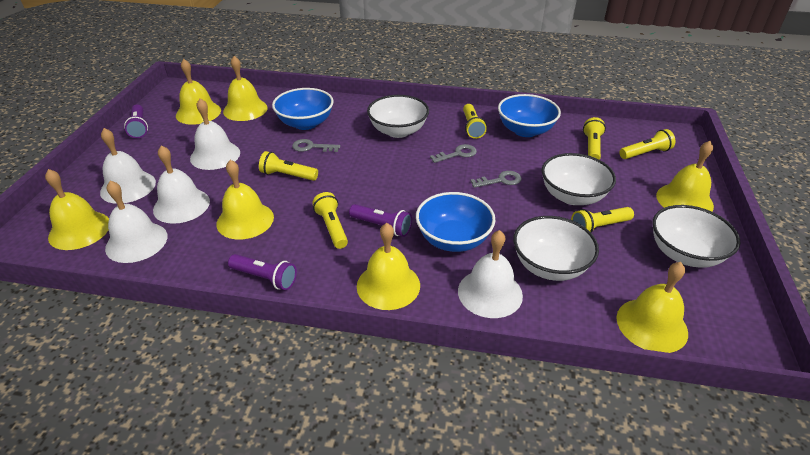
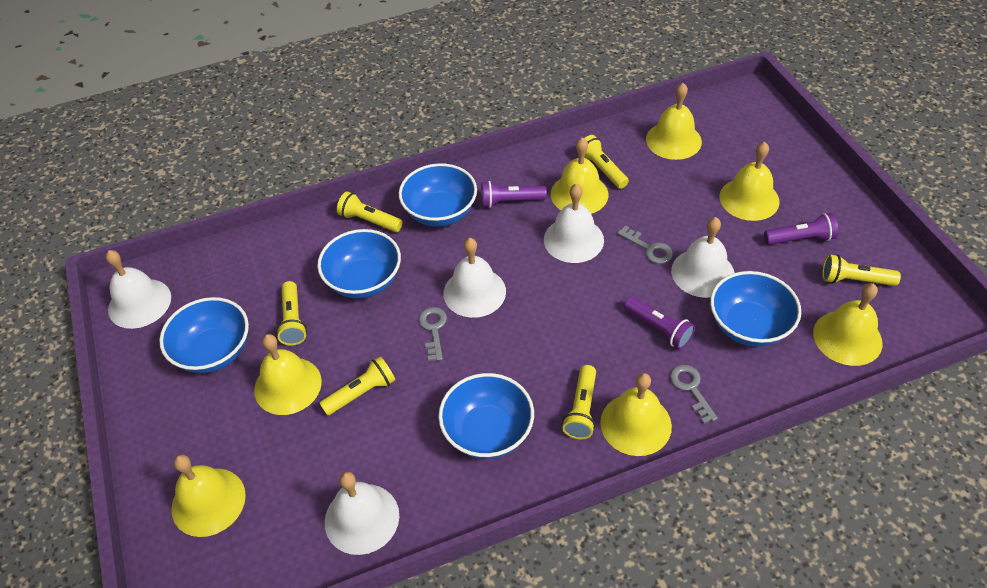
blue bowl: [272,88,334,130] [416,192,496,252] [498,94,561,137] = 3 -> [159,297,249,373] [317,229,401,299] [399,163,477,227] [438,373,534,459] [710,271,801,347] = 5
white bowl: [367,95,429,138] [513,216,599,281] [542,153,616,205] [652,205,741,268] = 4 -> none = 0

